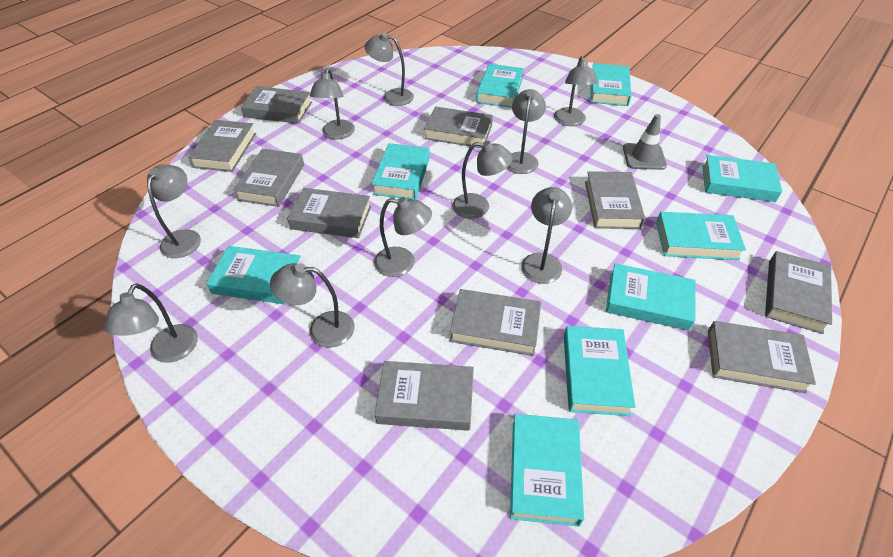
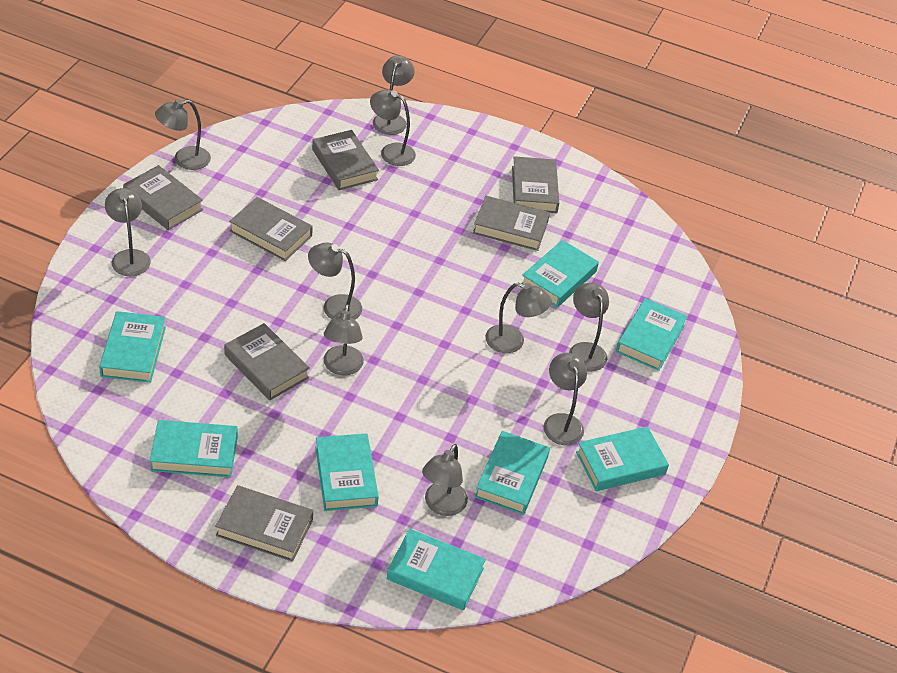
grey book: [188,120,256,172] [234,149,304,207] [241,86,312,124] [287,188,371,238] [375,361,474,431] [424,106,493,148] [450,289,541,356] [585,171,645,229] [708,321,816,393] [765,251,832,334] = 10 -> [123,165,203,230] [215,485,313,562] [224,323,310,401] [229,197,313,261] [312,130,379,190] [473,196,550,251] [512,156,559,213] = 7
grey traffic cone: [623,114,667,170] = 1 -> none = 0
turquoise book: [206,246,301,304] [372,143,430,200] [476,64,524,108] [510,414,584,527] [564,326,635,416] [590,63,631,106] [606,263,696,331] [656,212,746,260] [702,155,782,202] = 9 -> [99,311,166,383] [150,420,238,477] [315,433,379,511] [387,529,486,610] [475,431,550,515] [521,240,599,307] [576,426,669,491] [616,298,688,371] = 8

